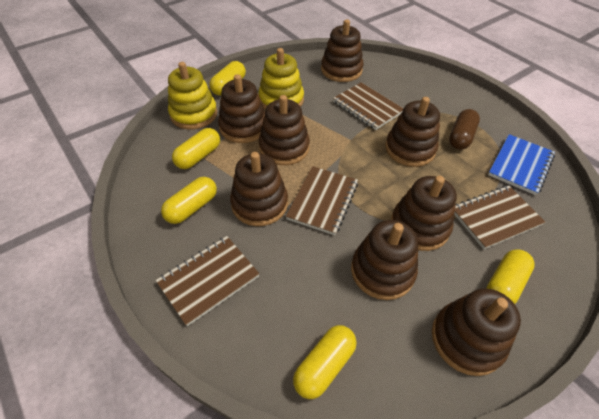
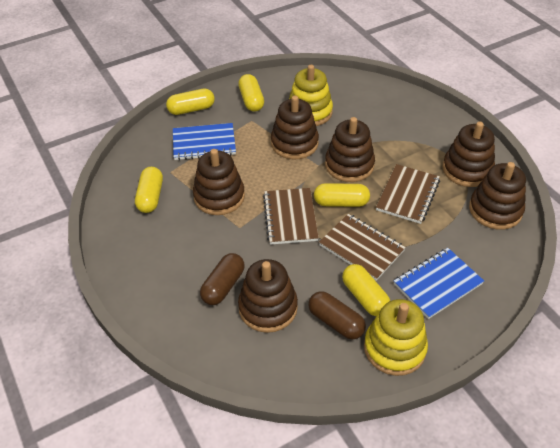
blue notebook: [488,134,555,195] = 1 -> [173,123,236,160] [394,248,484,319] = 2
brown capsule: [449,109,480,150] = 1 -> [200,253,245,305] [308,291,366,340] = 2
brown notebook: [155,236,260,326] [286,166,358,235] [333,82,404,130] [454,186,545,249] = 4 -> [263,188,319,245] [319,214,406,281] [376,164,440,224] = 3
brown stacking toy: [218,74,265,143] [230,152,288,226] [259,95,310,165] [321,19,363,82] [351,220,418,300] [385,97,440,167] [391,176,457,251] [432,289,521,376] = 8 -> [193,149,245,215] [238,259,298,333] [271,96,319,159] [325,117,375,182] [442,121,495,187] [469,162,526,230] = 6

